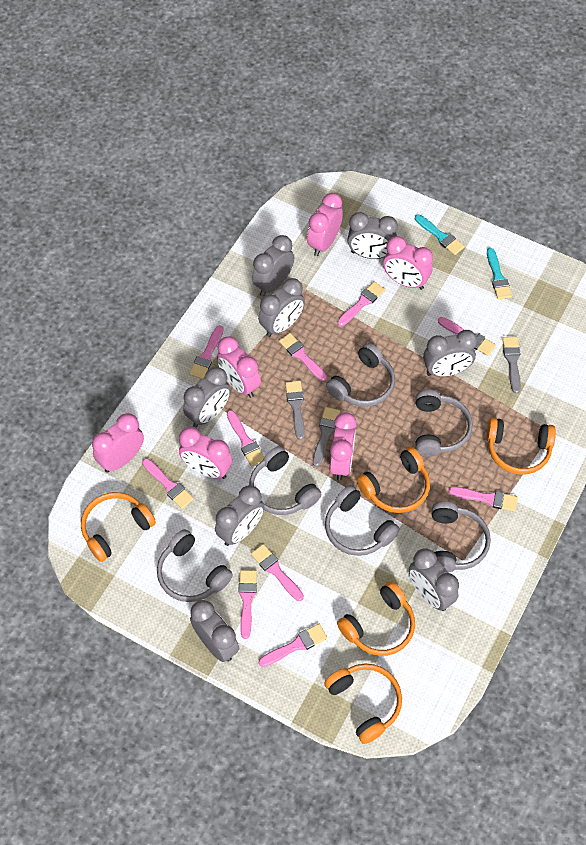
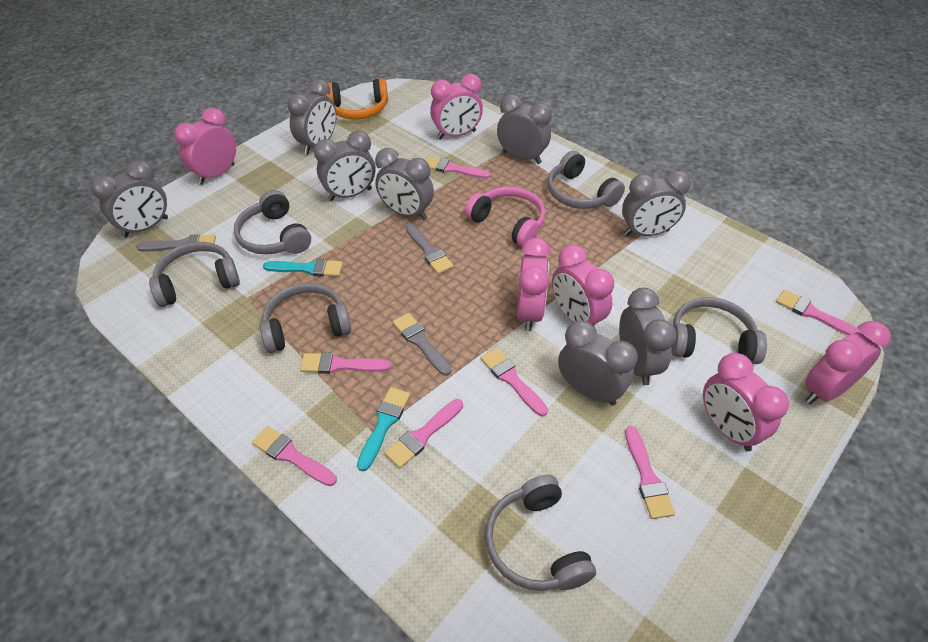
orange headphones: [81,492,156,562] [324,663,402,744] [337,581,415,656] [357,447,430,513] [487,418,556,474] = 5 -> [326,78,388,119] = 1
pink brush: [142,458,194,509] [189,325,224,379] [227,410,264,466] [238,570,257,639] [251,544,304,601] [258,624,327,667] [279,333,327,381] [337,281,385,326] [438,317,496,356] [449,487,518,512] = 10 -> [252,426,337,486] [300,352,391,374] [385,399,463,468] [426,156,491,179] [481,348,548,416] [625,426,675,519] [776,290,861,335] = 7
pink headphones: none = 0 -> [465,187,545,247] = 1

